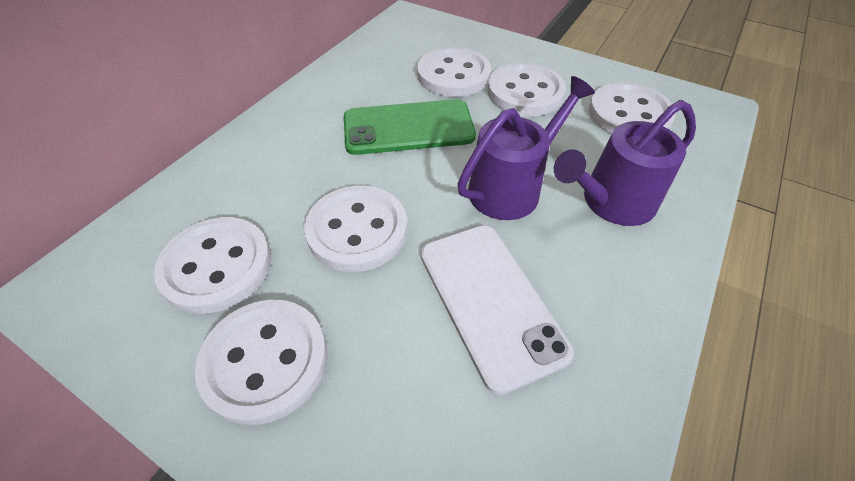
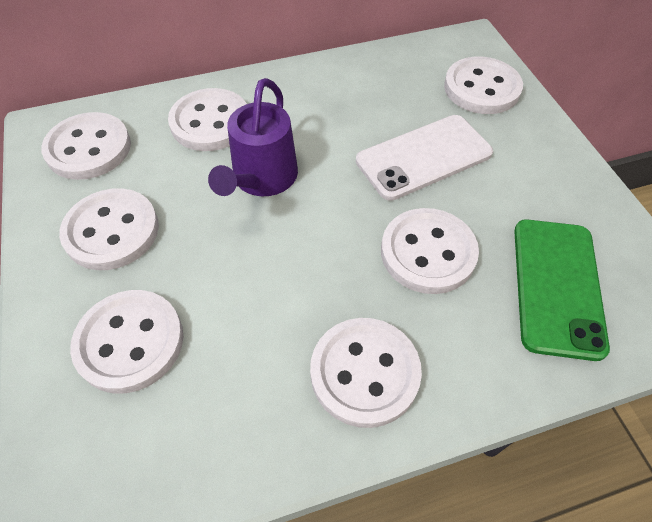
purple watering can: [458,76,595,220] [554,100,696,226] = 2 -> [208,78,298,196] = 1
white button: [154,217,271,314] [195,300,328,425] [304,186,407,272] [417,47,491,97] [487,63,566,116] [589,82,676,134] = 6 -> [41,112,131,180] [59,188,159,270] [70,290,183,393] [168,88,247,151] [310,318,422,428] [381,208,479,294] [444,57,523,114] = 7

